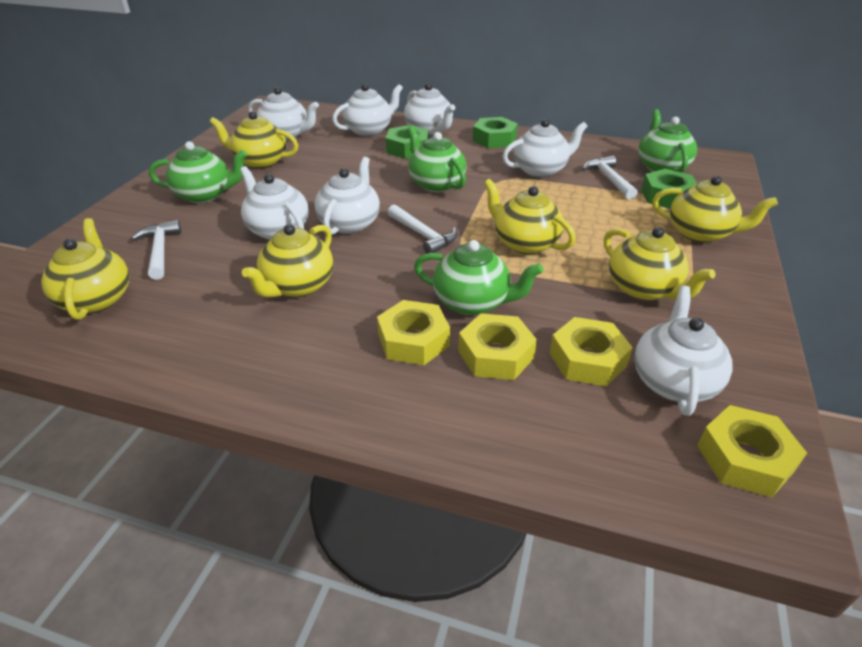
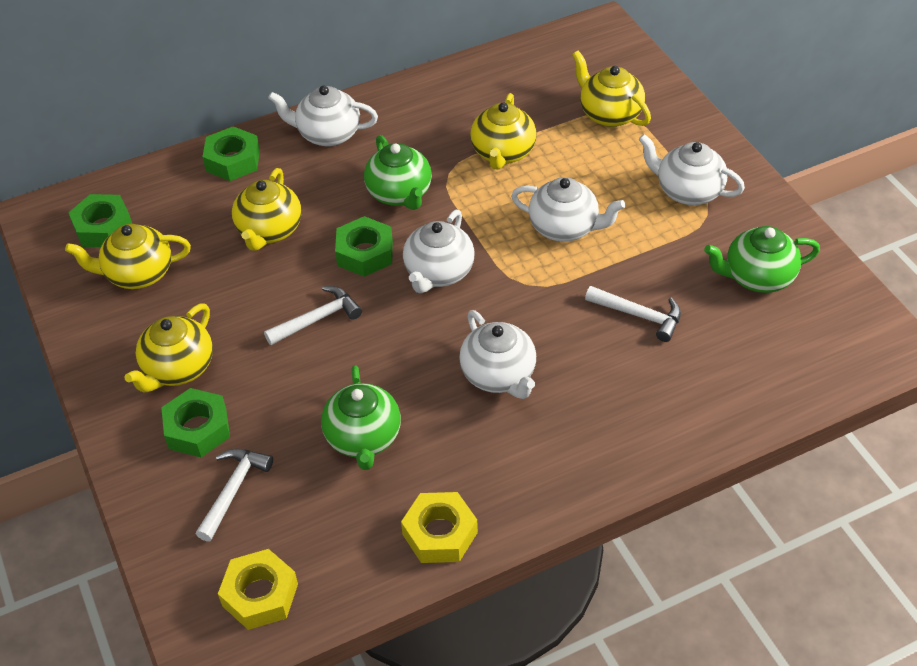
green nut: [386,125,429,159] [473,117,518,148] [641,169,697,209] = 3 -> [68,194,132,247] [161,388,230,457] [203,126,260,181] [335,216,393,277] = 4
green teapot: [149,141,247,203] [408,126,467,192] [414,240,543,315] [638,109,697,172] = 4 -> [321,365,401,470] [364,135,432,210] [704,226,820,293] = 3
white teapot: [240,166,309,240] [248,87,319,141] [314,157,380,235] [332,84,403,137] [404,83,455,136] [502,119,588,178] [634,286,733,416] = 7 -> [268,86,378,147] [403,210,475,293] [459,310,536,399] [511,177,626,242] [639,134,745,205] = 5
yellow nut: [377,300,450,365] [458,313,537,380] [549,317,633,387] [697,405,807,497] = 4 -> [218,549,298,630] [401,492,478,563] = 2
yellow teapot: [41,218,129,320] [209,111,298,169] [242,224,333,298] [484,179,576,254] [604,227,716,301] [652,176,778,243] = 6 -> [65,224,191,289] [124,304,213,393] [232,168,302,251] [470,93,536,170] [572,51,651,127] = 5

